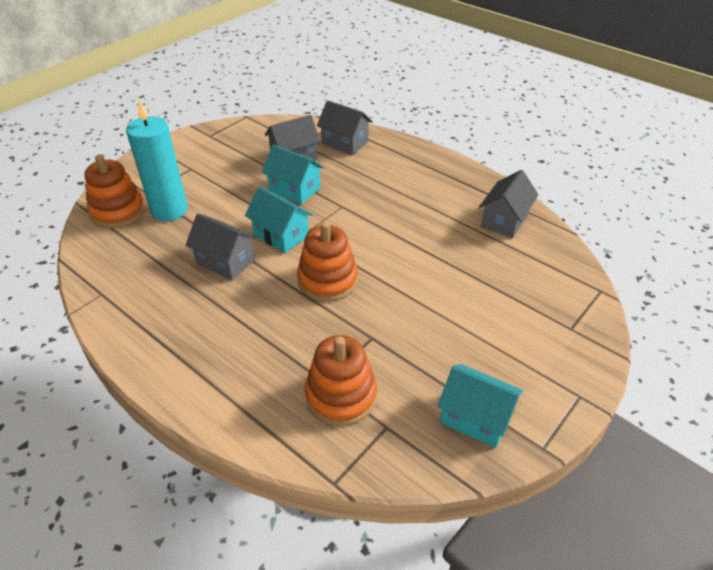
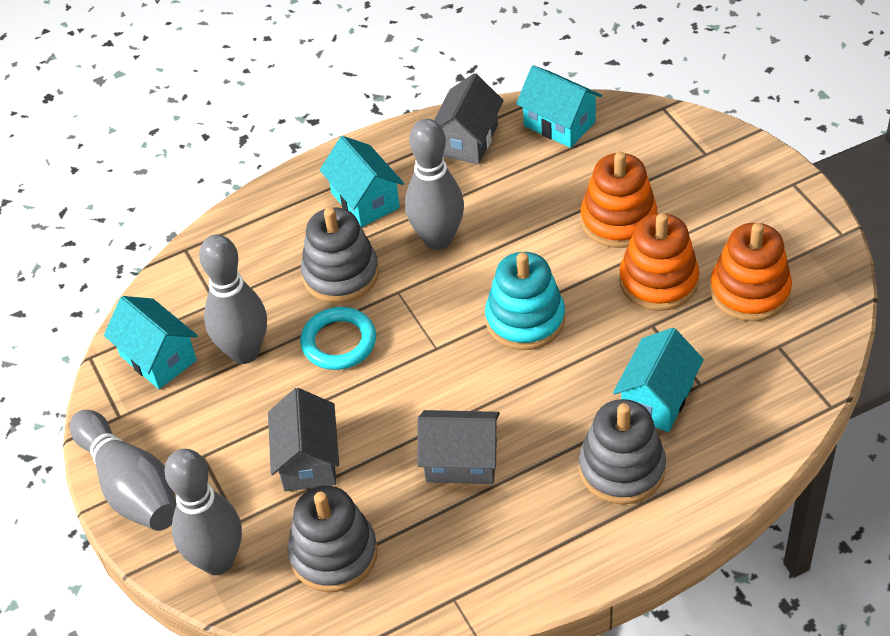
grey bowling pin: none = 0 -> [70,410,176,531] [164,449,242,575] [199,234,267,364] [405,119,464,250] = 4
grey house: [185,213,257,280] [265,115,321,161] [317,100,373,155] [479,170,539,238] = 4 -> [268,388,339,492] [418,410,500,484] [434,73,504,164] = 3
grey stacking toy: none = 0 -> [288,486,378,592] [301,207,379,303] [579,399,666,504] = 3
turquoise candle: [126,100,188,221] = 1 -> none = 0
turquoise house: [245,186,313,253] [262,145,324,204] [437,364,523,448] = 3 -> [104,296,198,389] [320,136,404,227] [516,65,602,148] [613,328,704,432] = 4
turquoise ring: none = 0 -> [300,307,376,370] = 1
turquoise stacking toy: none = 0 -> [485,252,565,350] = 1

